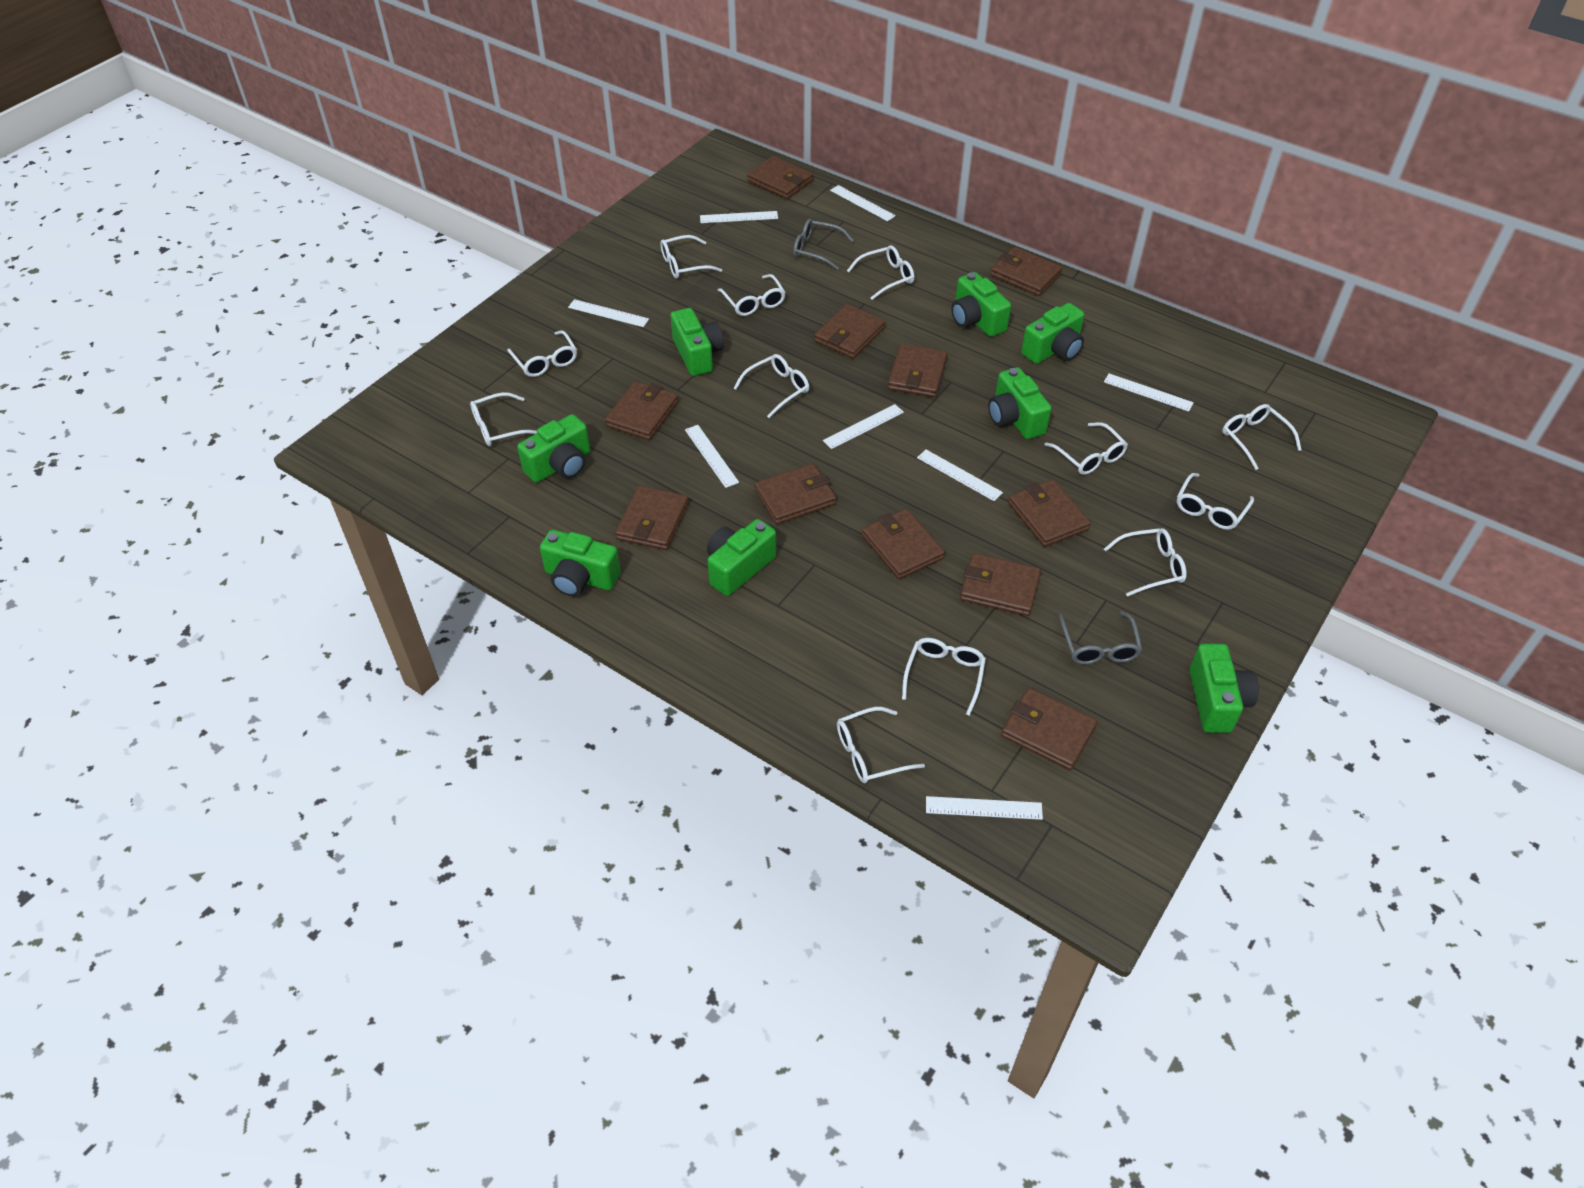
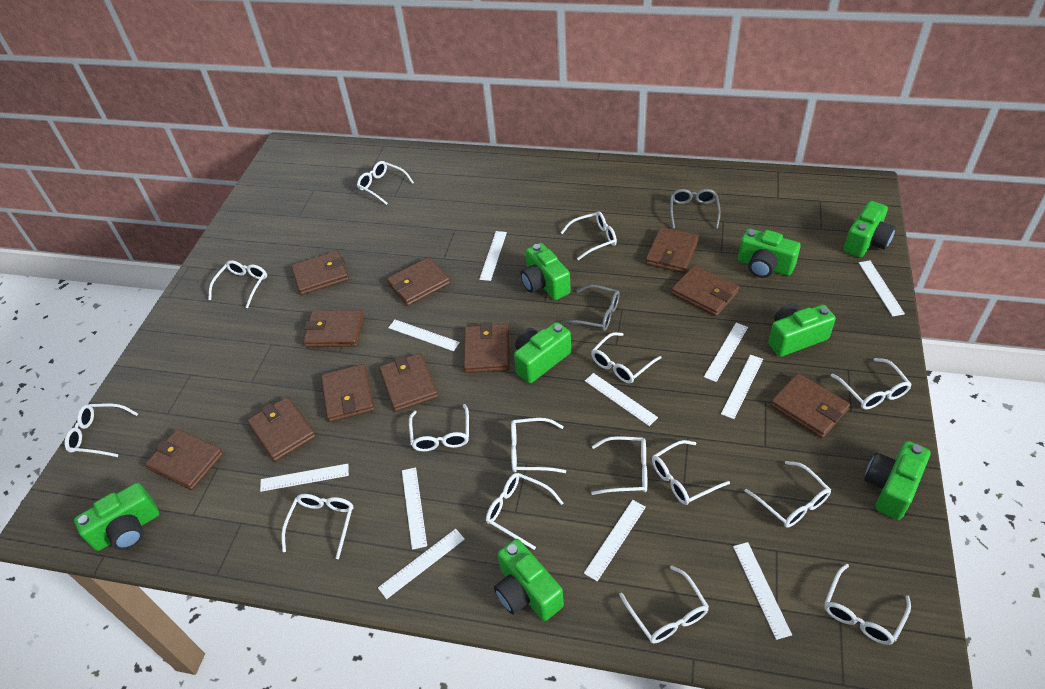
white glasses: [470,392,537,446] [507,330,577,377] [660,235,722,279] [717,274,786,316] [734,354,809,418] [837,707,925,783] [847,245,914,300] [902,638,986,716] [1045,422,1128,475] [1104,528,1187,597] [1177,473,1254,530] [1222,404,1301,470] = 12 -> [65,404,138,457] [208,260,267,308] [281,494,353,559] [357,161,414,205] [409,404,469,452] [486,473,563,550] [511,418,566,473] [561,211,617,260] [591,332,661,383] [591,436,647,495] [619,566,709,644] [652,440,730,505] [745,461,831,528] [824,564,911,645] [831,358,912,409] = 15
white ruler: [568,299,649,327] [685,425,739,488] [700,211,778,223] [823,404,904,449] [830,185,896,221] [917,450,1003,501] [926,796,1043,820] [1104,373,1194,412] = 8 -> [260,464,349,492] [378,529,465,599] [388,320,460,351] [402,467,427,550] [479,231,507,281] [584,500,646,581] [585,373,658,426] [704,323,748,382] [721,355,763,419] [733,542,792,640] [859,260,905,316] = 11

